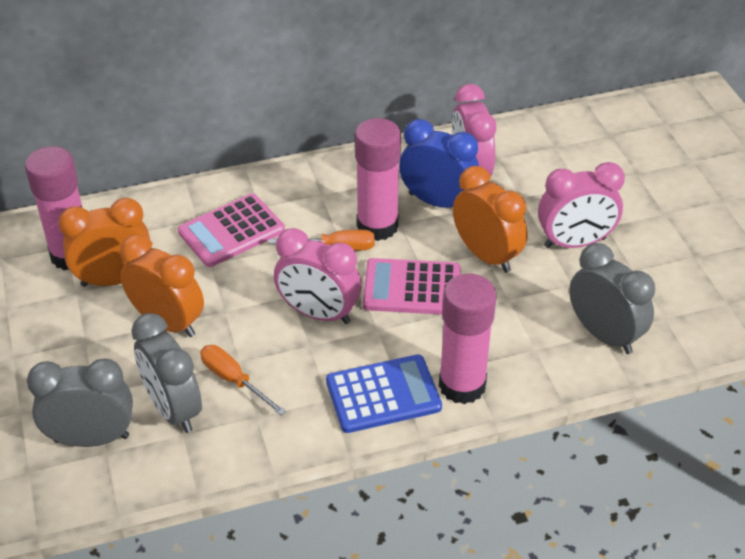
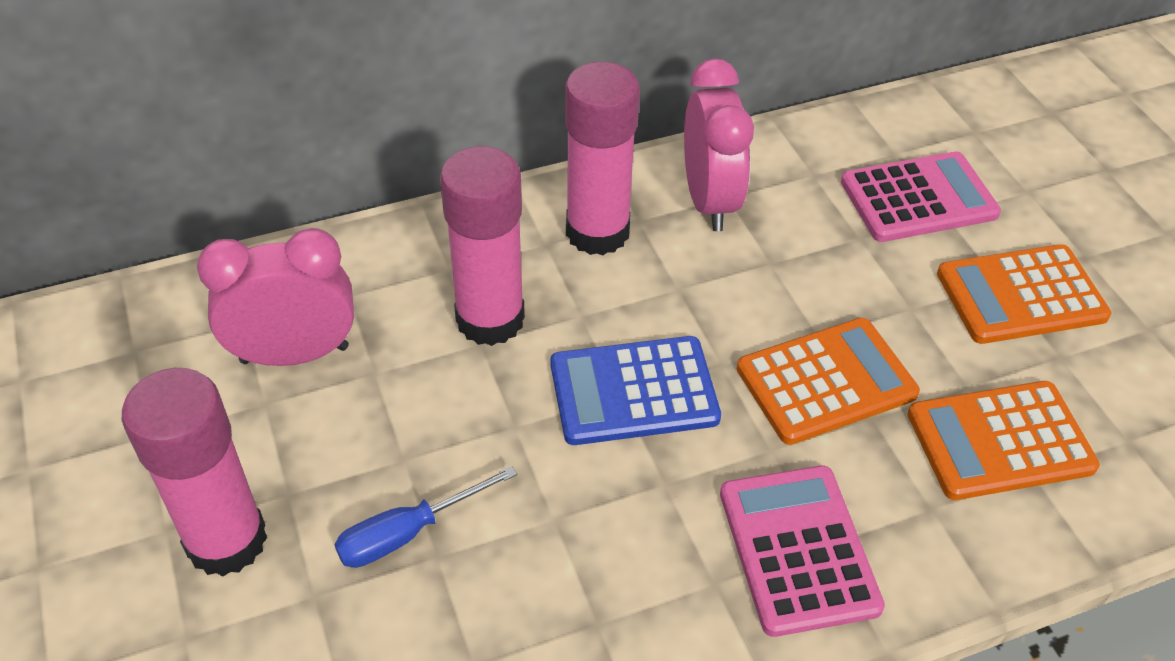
blue clock: [399,119,479,208] = 1 -> none = 0
blue screwdriver: none = 0 -> [334,466,517,568] = 1
grey clock: [27,358,133,447] [131,313,202,433] [569,243,655,354] = 3 -> none = 0
orange calculator: none = 0 -> [737,318,920,445] [908,381,1100,500] [937,244,1111,344] = 3
orange clock: [58,198,150,287] [120,235,204,337] [453,166,528,273] = 3 -> none = 0
orange screwdriver: [200,345,286,415] [269,230,374,251] = 2 -> none = 0
pink clock: [274,228,362,324] [452,84,496,176] [538,162,625,248] = 3 -> [197,228,354,366] [684,59,754,231] = 2

